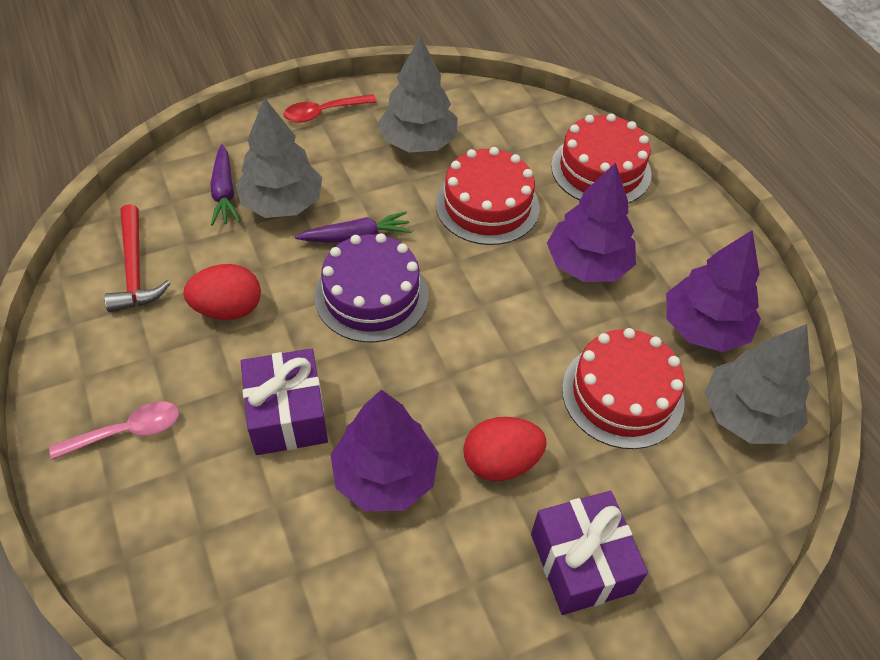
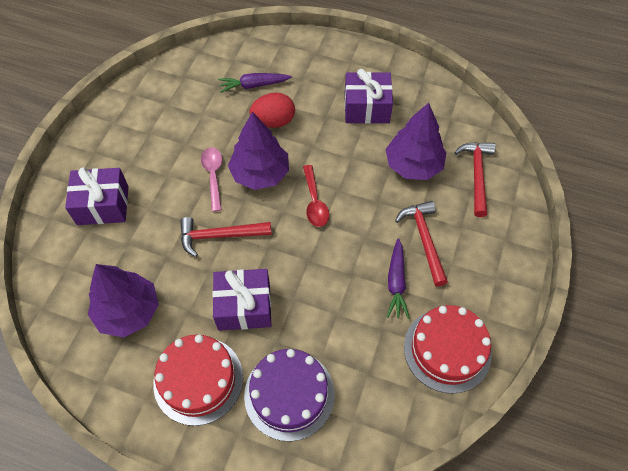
grey tree: [235,97,322,218] [378,36,458,152] [705,324,811,444] = 3 -> none = 0
purple gift: [241,348,328,455] [531,491,648,615] = 2 -> [65,167,129,225] [212,269,271,331] [345,69,393,124] = 3
red cake: [436,147,540,245] [551,113,652,203] [562,328,685,449] = 3 -> [153,335,243,426] [404,305,492,394] = 2
red egg: [183,264,261,320] [463,417,547,481] = 2 -> [250,93,295,128] = 1
red hammer: [104,204,171,312] = 1 -> [180,217,272,257] [395,201,448,286] [454,142,496,217] = 3

